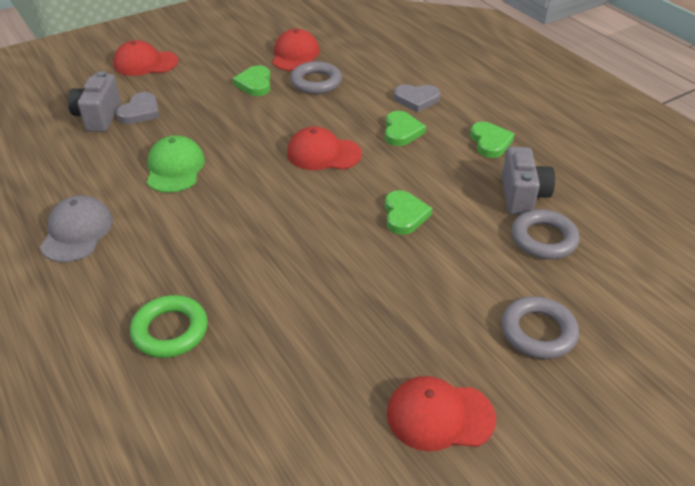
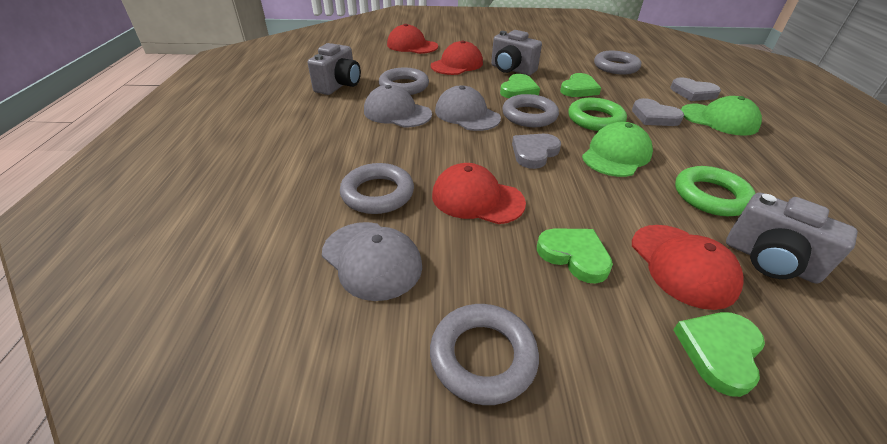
green cap: [147,135,205,193] = 1 -> [582,122,653,177] [681,96,762,136] = 2
green ring: [130,295,208,358] = 1 -> [568,98,627,131] [675,166,756,216] = 2
grey camera: [68,71,121,132] [502,147,555,215] = 2 -> [308,43,361,95] [491,30,542,75] [726,192,858,284] = 3
grey cap: [40,195,113,262] = 1 -> [322,222,422,301] [364,85,432,128] [435,86,501,131] = 3
grey heart: [116,92,160,124] [393,84,441,112] = 2 -> [512,134,561,169] [632,98,684,126] [670,77,721,101] = 3
grey ring: [290,61,342,94] [501,296,579,359] [511,209,580,259] = 3 -> [340,163,414,214] [379,68,429,95] [430,304,539,405] [502,94,559,127] [594,51,641,75] = 5

